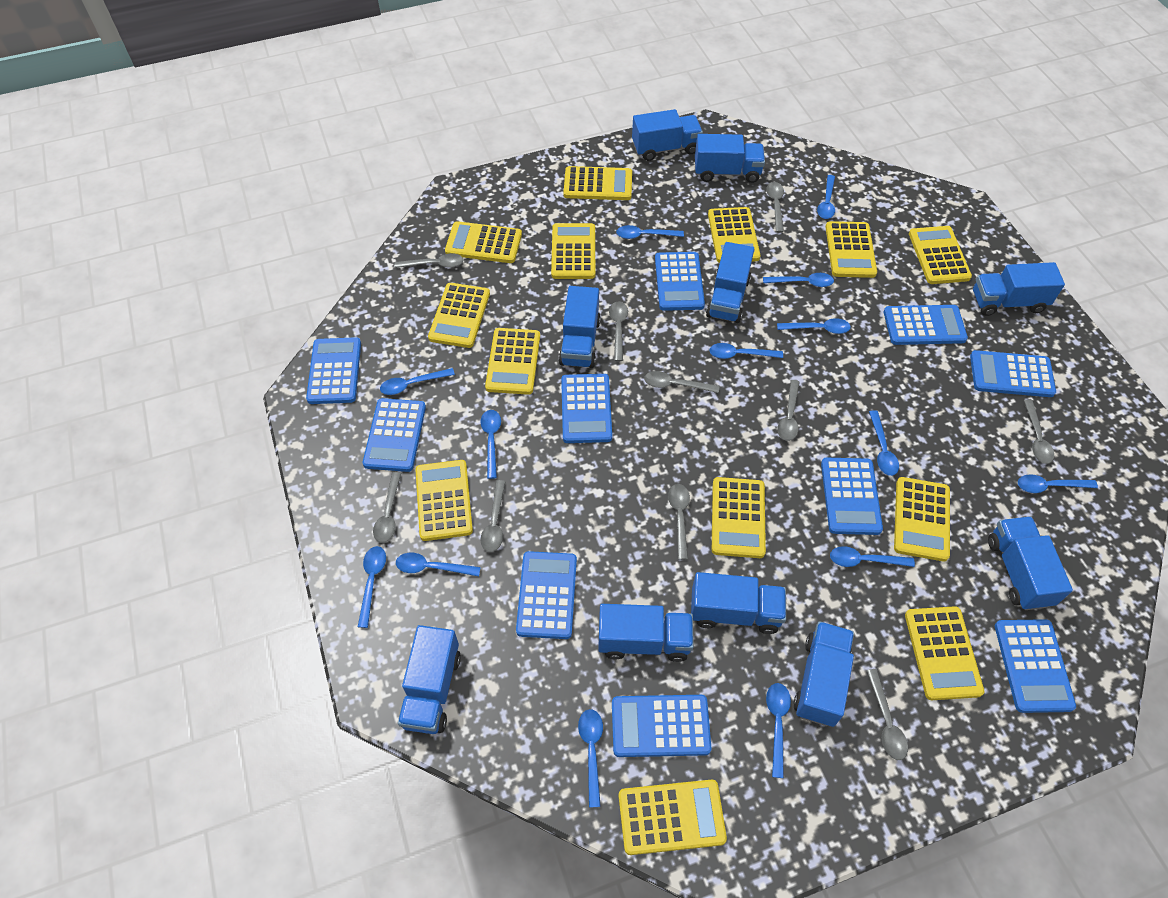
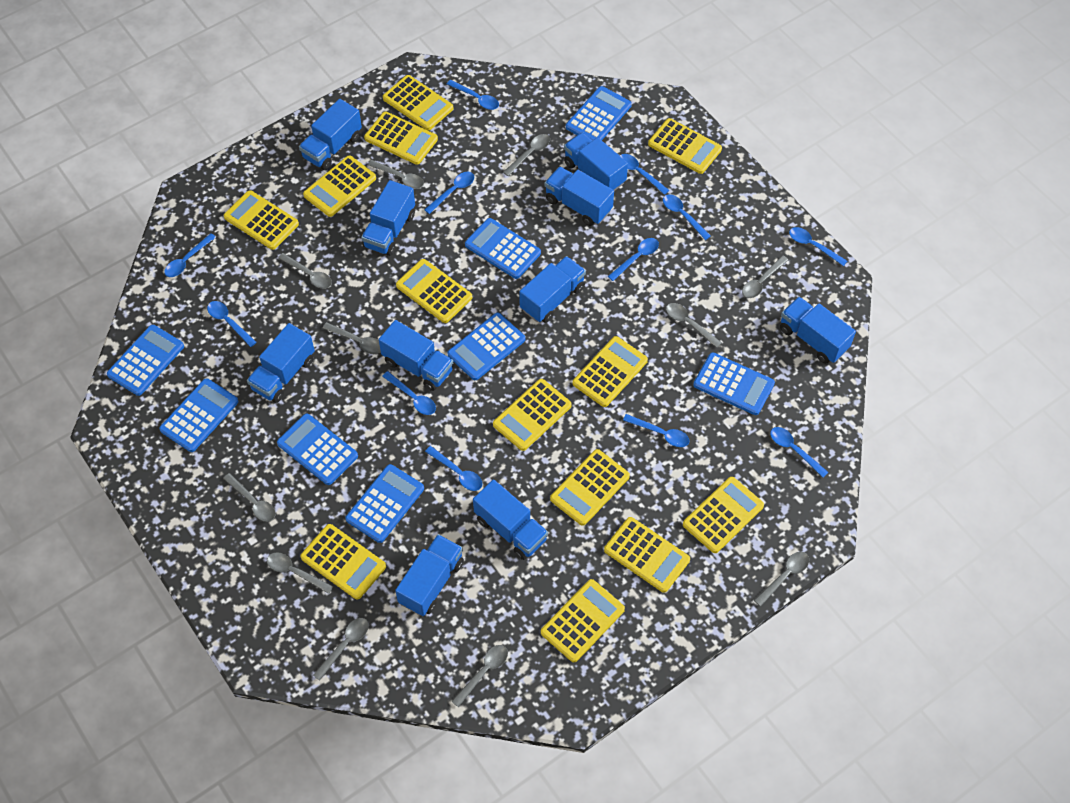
blue calculator: [306,337,361,404] [363,398,426,472] [516,551,577,639] [561,374,612,443] [612,695,712,757] [655,252,705,311] [821,458,883,535] [884,305,968,345] [970,350,1056,397] [995,619,1076,713] = 10 -> [107,325,184,396] [159,378,238,452] [277,414,358,485] [346,464,424,543] [447,313,525,380] [465,218,541,279] [566,86,632,140] [693,352,775,415] = 8
blue spoon: [358,546,386,628] [380,368,455,395] [396,553,481,576] [480,410,501,479] [578,709,603,807] [616,225,684,239] [709,343,783,359] [763,273,834,287] [766,683,791,778] [777,318,851,334] [817,175,835,219] [830,546,915,567] [869,410,899,476] [1018,474,1098,493] = 14 -> [164,233,216,277] [207,301,257,347] [382,371,436,415] [424,172,474,214] [425,446,483,491] [447,80,499,110] [608,238,659,281] [620,154,669,195] [623,414,690,447] [663,194,711,240] [770,427,829,478] [789,227,847,266] = 12
grey spoon: [373,472,401,543] [394,253,463,268] [481,480,506,552] [609,301,628,361] [644,371,719,393] [668,484,690,560] [766,182,784,233] [778,380,800,441] [866,669,908,760] [1024,399,1054,464] = 10 -> [223,473,276,522] [267,552,333,594] [278,253,332,289] [313,618,369,681] [323,322,381,354] [368,160,424,189] [452,645,508,707] [503,134,550,176] [666,303,722,348] [742,256,788,298] [754,552,809,606] = 11

